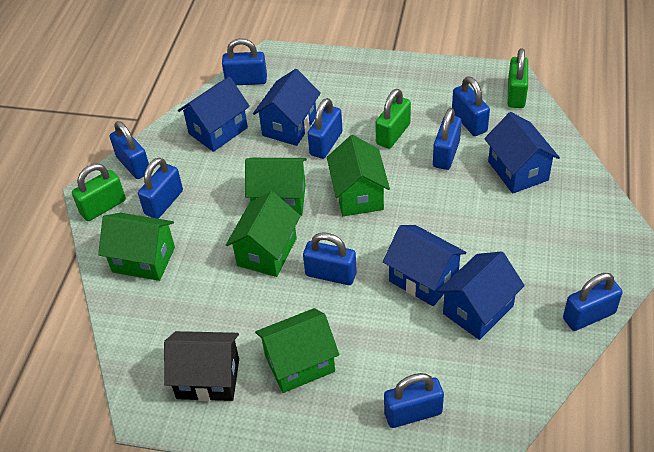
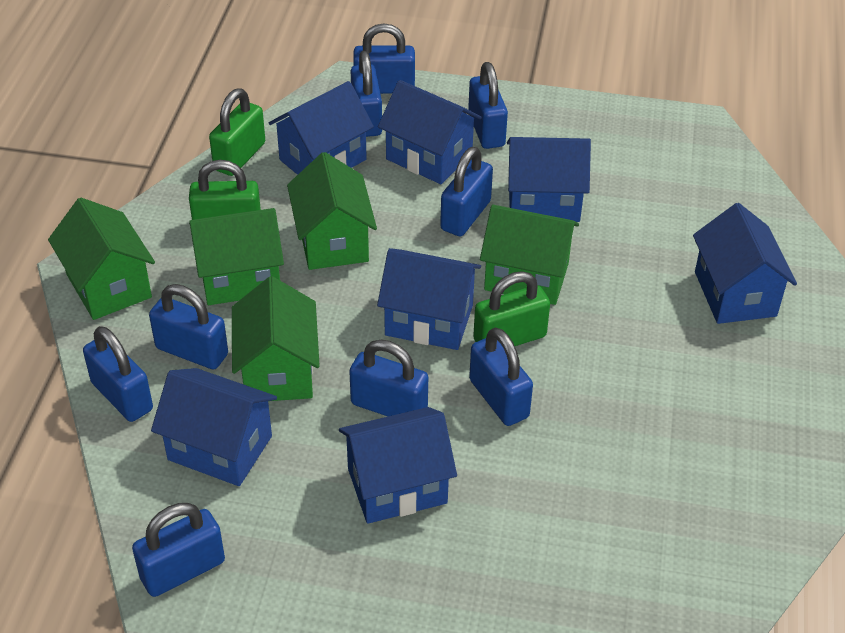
black house: [164,331,239,401] = 1 -> none = 0
blue house: [178,77,250,152] [253,69,321,146] [383,225,467,306] [437,251,525,340] [484,112,560,194] = 5 -> [151,368,277,486] [269,81,374,175] [339,407,457,524] [377,248,481,350] [378,80,482,184] [507,137,591,222] [693,203,797,324] = 7

